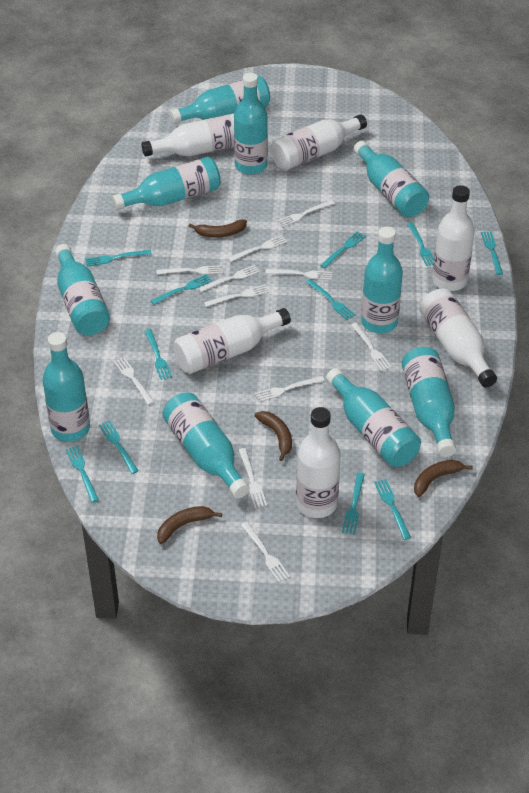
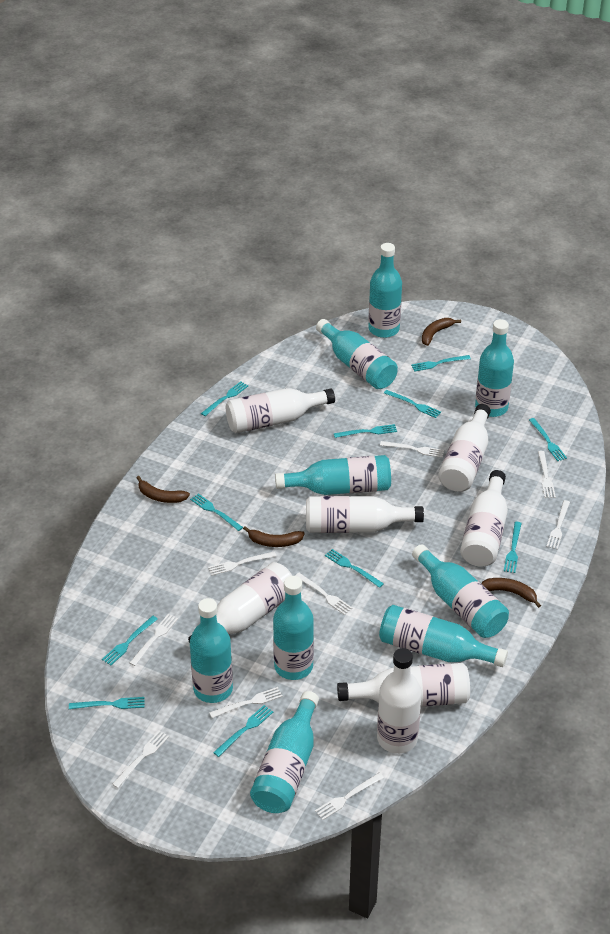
turquoise bottle: [42,332,90,442] [55,244,110,335] [112,157,221,210] [163,393,250,498] [169,76,270,124] [234,73,268,175] [326,368,421,467] [354,141,429,217] [361,227,403,334] [401,347,456,457] = 10 -> [190,598,233,703] [250,691,319,813] [273,576,314,680] [275,455,391,495] [316,319,398,389] [368,243,402,338] [379,605,508,667] [412,544,509,638] [475,319,514,417] = 9
white bottle: [141,114,234,157] [173,308,291,374] [271,114,367,171] [296,407,340,518] [420,288,497,388] [432,185,475,291] = 6 -> [188,562,292,643] [226,388,335,433] [306,496,424,533] [337,663,470,707] [377,648,422,754] [438,404,491,492] [460,470,508,567] = 7
white fork: [114,357,154,405] [156,265,223,275] [198,265,260,292] [204,284,270,307] [227,235,288,262] [239,448,267,508] [241,522,290,583] [254,376,325,402] [266,269,332,280] [277,200,335,227] [351,323,392,371] = 11 -> [112,730,169,788] [130,614,178,666] [208,551,276,576] [209,687,283,718] [295,573,353,615] [315,772,384,820] [380,441,444,458] [538,451,556,498] [546,500,570,550] = 9

